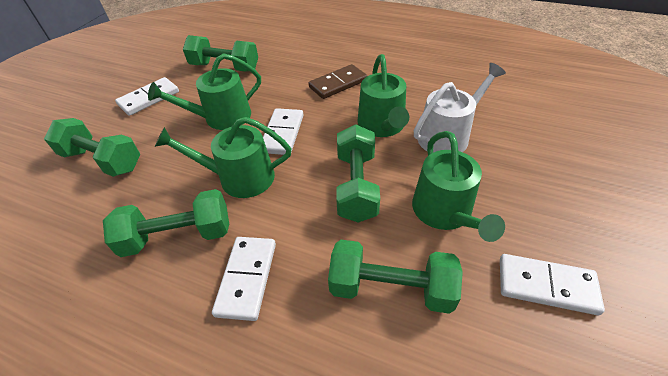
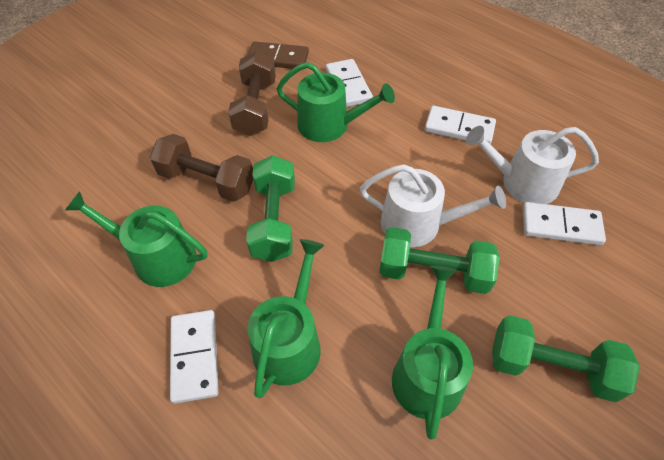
brown dumbbell: none = 0 -> [150,134,253,202] [228,51,276,136] = 2
green dumbbell: [44,118,140,177] [103,189,229,257] [183,35,258,72] [328,240,463,314] [336,124,380,223] = 5 -> [246,155,295,262] [379,227,500,294] [492,315,640,402] = 3
white watering can: [414,63,506,153] = 1 -> [360,164,506,247] [466,126,599,204] = 2

